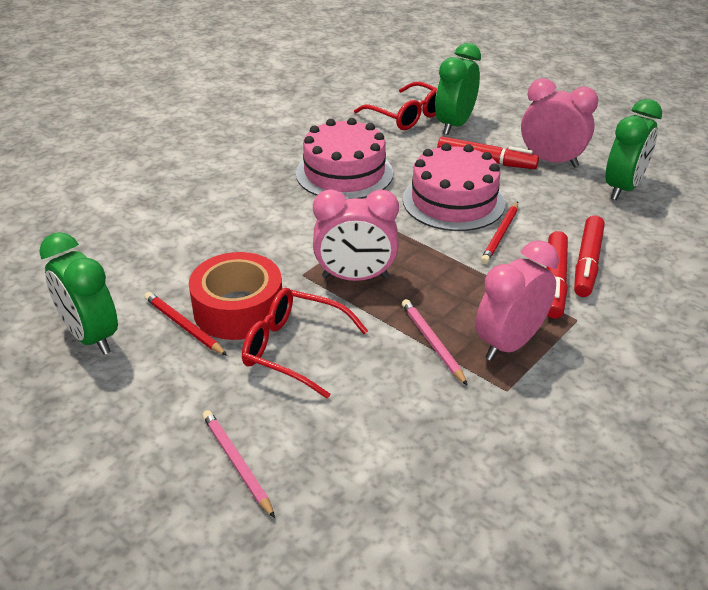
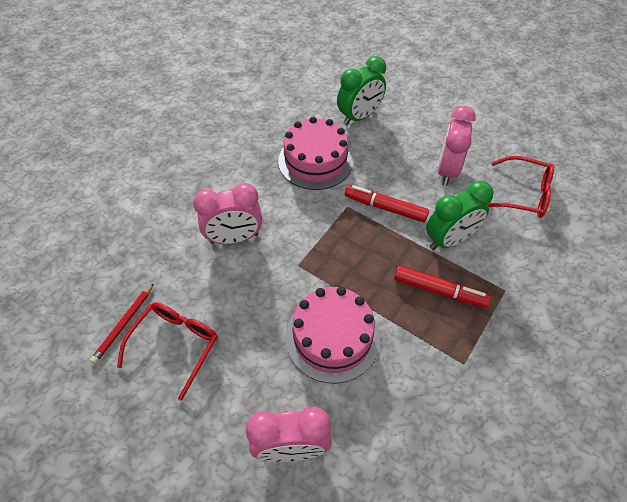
green clock: [39,232,118,355] [435,43,481,135] [606,99,662,200] = 3 -> [337,56,386,125] [426,181,493,250] = 2
pink pencil: [202,410,275,518] [402,299,468,386] = 2 -> none = 0
red marker: [437,137,539,169] [547,231,568,319] [574,216,605,297] = 3 -> [345,185,429,222] [394,266,491,308] = 2
red pencil: [144,292,227,356] [481,202,518,264] = 2 -> [90,283,154,364] = 1
red tape: [189,252,282,340] = 1 -> none = 0

